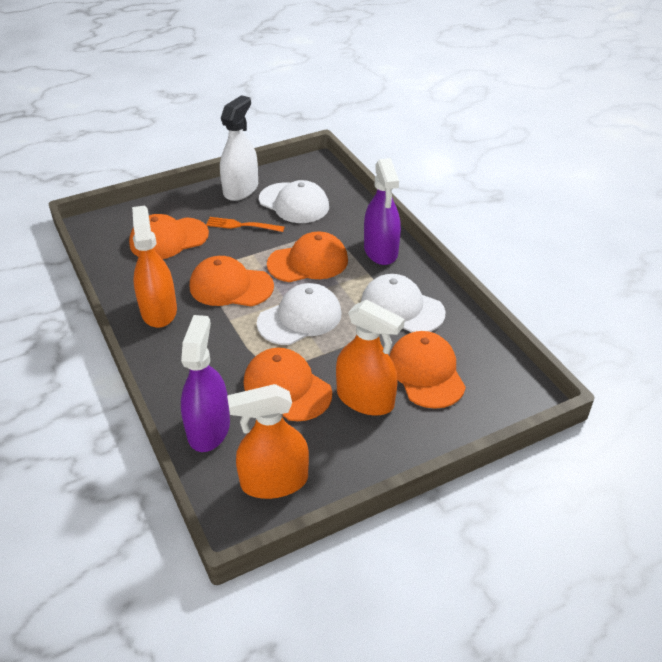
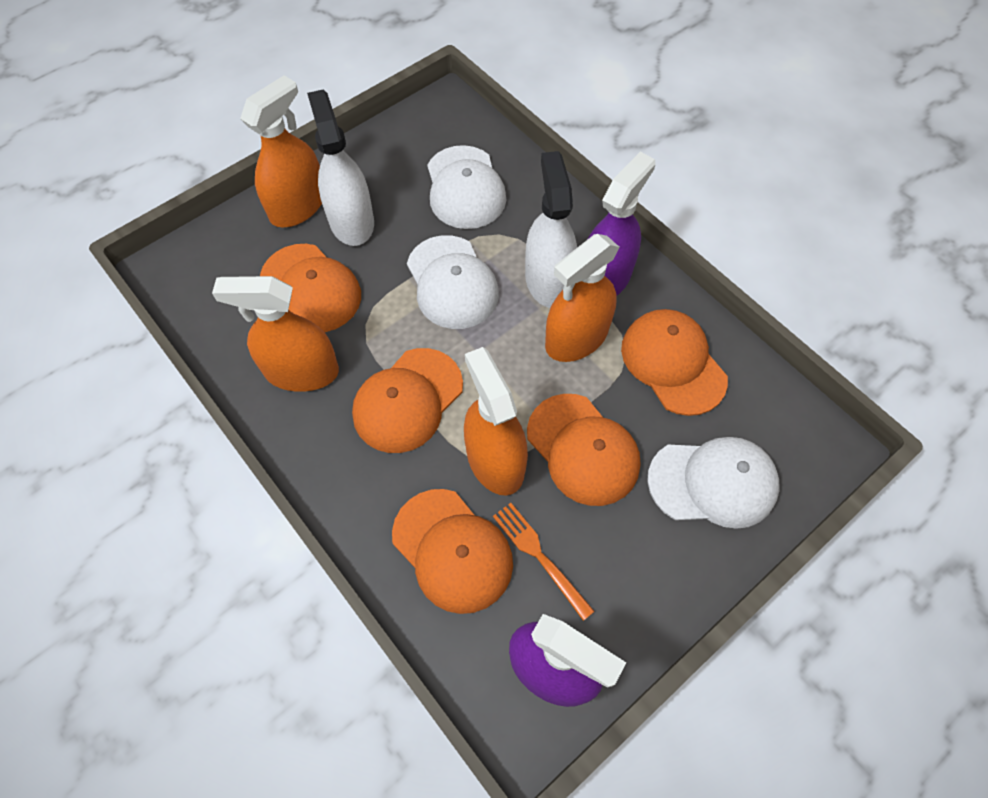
orange spray bottle: [132,206,177,328] [227,384,309,499] [336,300,405,415] = 3 -> [212,276,339,392] [240,75,322,228] [464,347,528,495] [545,234,620,362] = 4
white spray bottle: [220,95,258,201] = 1 -> [307,90,374,246] [525,151,577,308] = 2

